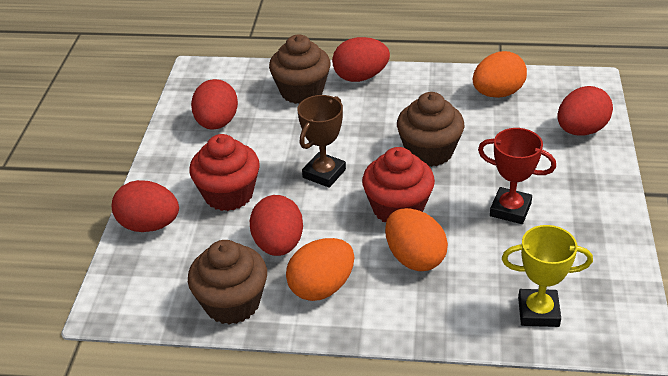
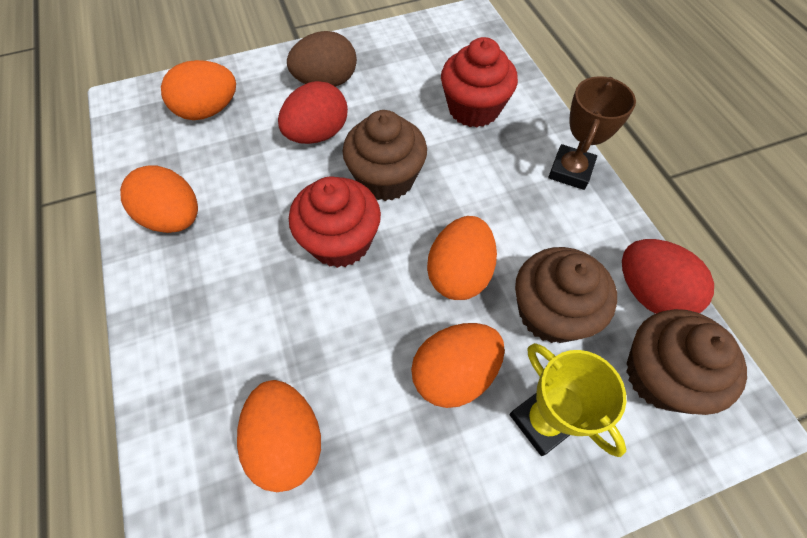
brown egg: none = 0 -> [287,31,357,87] = 1
orange egg: [286,238,354,301] [385,208,448,271] [473,51,527,98] = 3 -> [120,165,198,233] [161,60,236,120] [237,380,321,492] [411,323,505,408] [427,216,497,300] = 5
red egg: [112,180,179,232] [191,79,238,130] [250,195,303,256] [332,37,390,82] [557,86,613,136] = 5 -> [278,81,348,144] [622,239,714,314] = 2
red trophy: [478,128,556,224] = 1 -> none = 0

